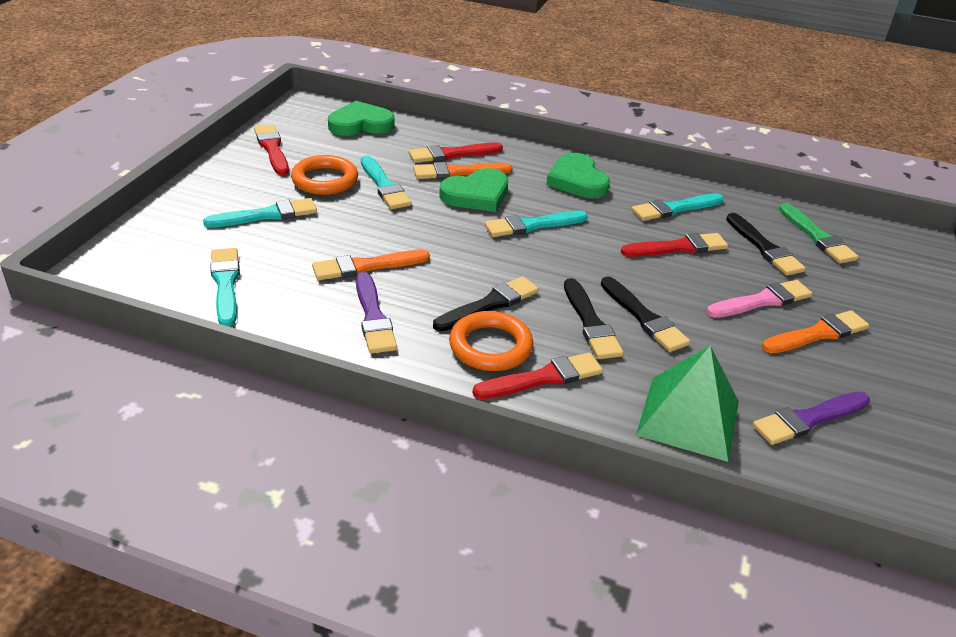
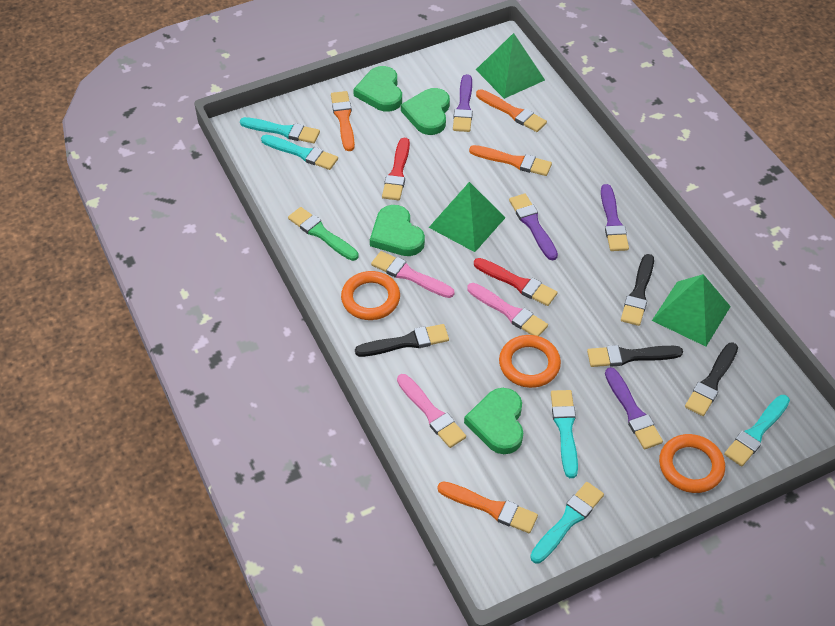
green heart: [328,101,394,136] [439,168,508,212] [546,153,610,198] = 3 -> [353,66,402,112] [370,205,425,256] [401,88,450,135] [464,388,523,454] = 4
green pyramid: [636,346,739,462] = 1 -> [429,182,506,252] [476,33,545,99] [652,274,731,347] = 3
orange brush: [312,250,430,280] [413,162,513,179] [762,310,869,353] = 3 -> [331,91,355,151] [437,481,538,533] [469,145,552,176] [476,89,547,132] = 4
orange ring: [291,155,358,195] [449,311,533,371] = 2 -> [341,271,400,320] [499,335,561,388] [659,434,725,493] = 3
pink brush: [707,280,813,318] = 1 -> [371,251,454,298] [397,374,466,448] [467,283,548,336] = 3
purple brush: [356,272,397,353] [752,392,870,445] = 2 -> [453,74,473,132] [509,194,558,260] [601,184,629,251] [605,367,663,449] = 4
red brush: [254,124,289,175] [409,143,503,163] [473,353,603,399] [621,233,728,257] = 4 -> [382,138,410,200] [474,258,558,306] = 2

